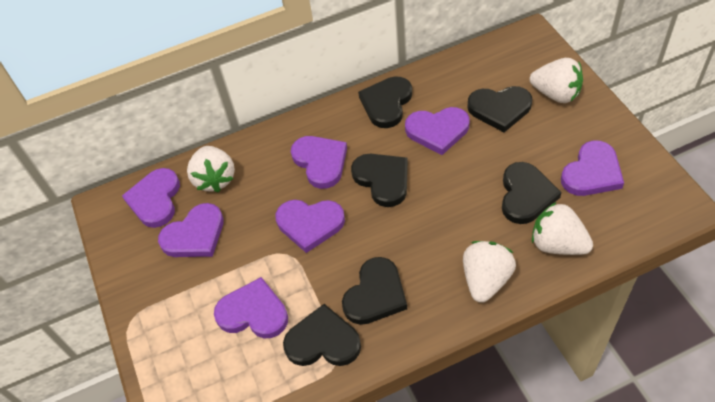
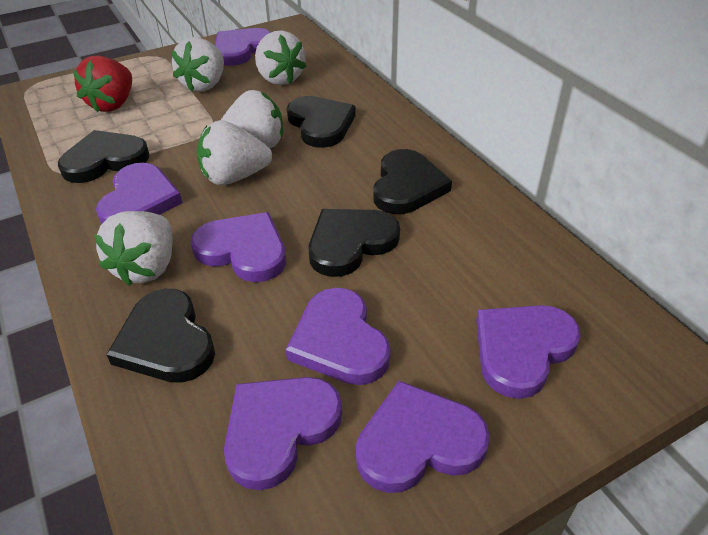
black heart: [283,304,361,366] [342,257,407,325] [351,154,408,207] [358,77,412,128] [467,86,532,132] [502,162,561,224] = 6 -> [58,130,149,183] [106,289,215,383] [287,96,356,148] [309,209,400,277] [373,149,452,214] = 5
red strawberry: none = 0 -> [73,56,132,112] = 1
white strawberry: [187,146,235,193] [463,241,516,303] [530,58,583,103] [532,202,593,255] = 4 -> [94,211,173,286] [171,37,224,91] [197,120,272,185] [221,90,283,148] [255,30,306,85] = 5

